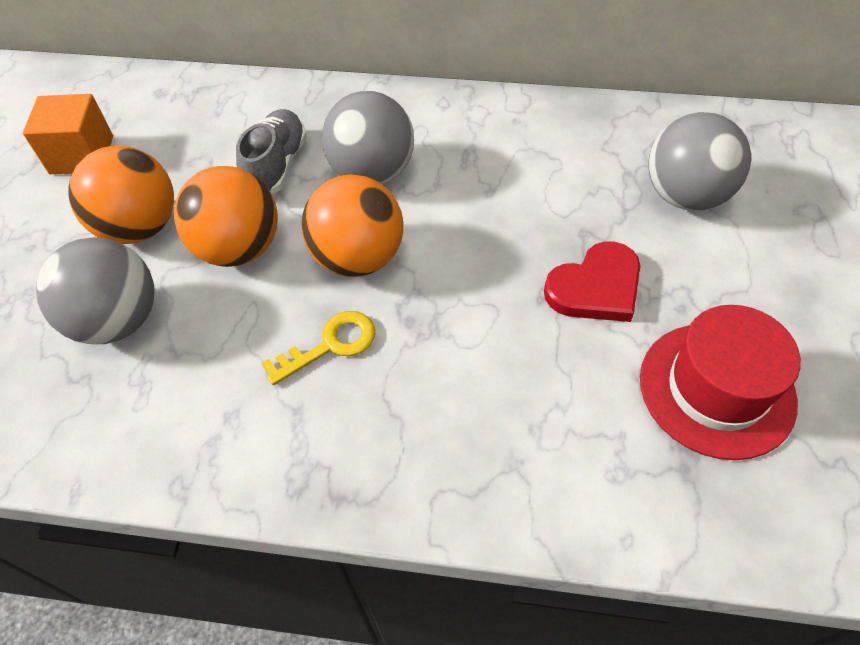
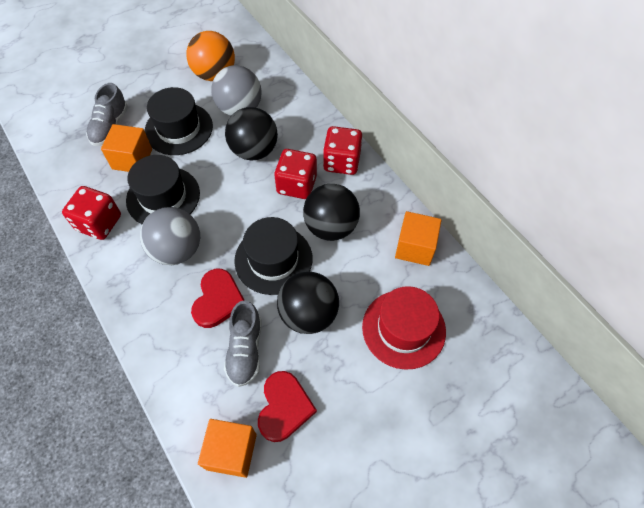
black ball: none = 0 -> [225,107,278,161] [277,272,339,334] [303,184,360,241] = 3
black hat: none = 0 -> [126,155,200,224] [144,87,213,155] [234,217,313,295] = 3
grey ball: [36,237,155,344] [321,91,414,184] [648,112,751,211] = 3 -> [140,207,200,265] [211,65,262,116] = 2
grey shoe: [236,109,307,194] = 1 -> [86,83,128,146] [224,300,262,387] = 2
orange ball: [68,145,174,244] [174,166,278,267] [301,175,403,277] = 3 -> [186,31,235,81] = 1
orange cube: [23,94,113,174] = 1 -> [101,124,152,172] [198,419,257,478] [395,211,442,266] = 3
red dice: none = 0 -> [62,186,121,240] [274,149,317,199] [323,126,363,175] = 3
red heart: [544,242,640,322] = 1 -> [191,269,244,328] [258,371,317,442] = 2
yellow key: [262,311,375,385] = 1 -> none = 0

